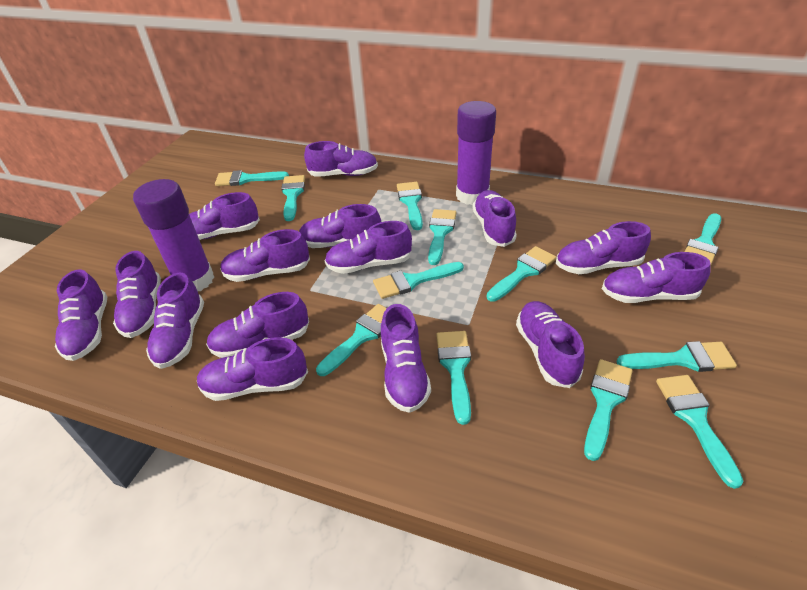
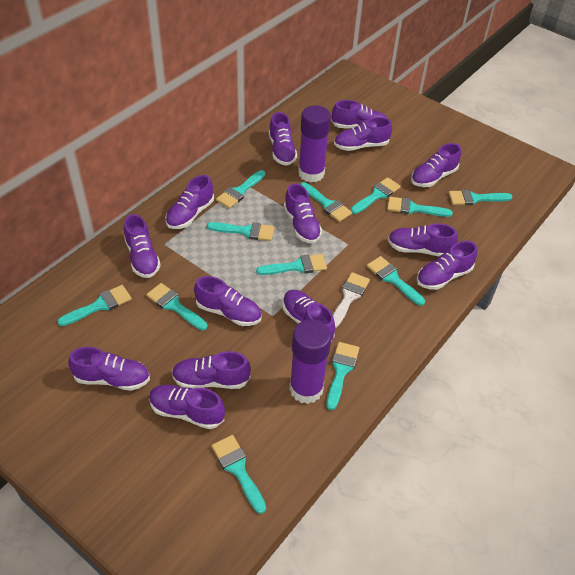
purple shoe: [55,269,108,361] [113,251,161,338] [146,273,204,369] [189,192,260,240] [197,337,308,401] [206,292,309,358] [220,229,310,282] [299,204,381,248] [304,141,378,177] [324,221,412,274] [381,304,431,413] [472,190,517,247] [516,301,585,388] [556,221,651,274] [602,252,711,303] = 15 -> [69,347,150,391] [124,214,161,278] [149,385,225,429] [166,175,214,229] [172,351,251,389] [194,276,262,326] [269,112,297,166] [282,290,335,341] [284,183,322,243] [331,100,387,128] [334,117,392,151] [388,223,458,257] [411,143,461,187] [417,241,477,290] = 14
white brush: none = 0 -> [333,272,370,328] = 1

